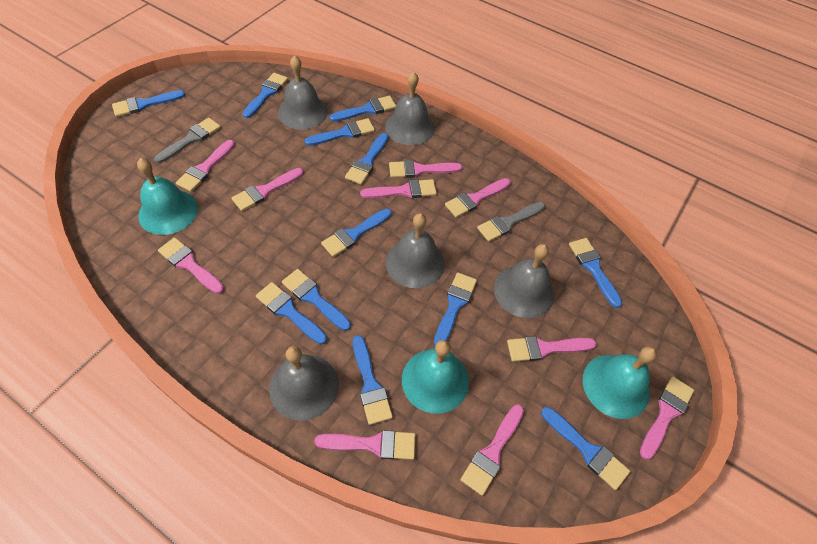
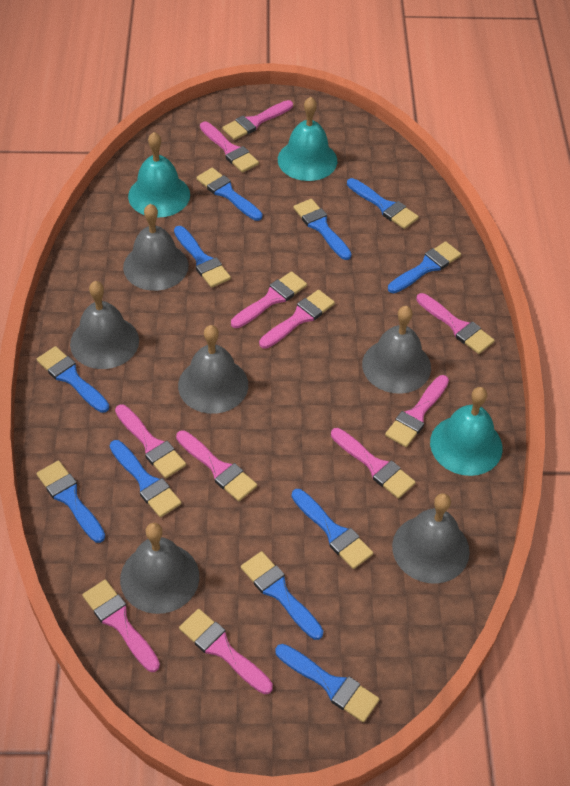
blue brush: [112,90,185,117] [242,73,288,118] [256,282,327,344] [282,269,351,331] [304,118,375,146] [321,209,391,257] [329,96,396,122] [345,133,389,185] [353,335,393,425] [434,273,477,346] [541,407,630,490] [569,238,622,308] = 12 -> [37,346,109,413] [37,461,105,543] [110,440,182,517] [174,226,231,288] [196,168,263,221] [241,551,323,640] [275,644,380,722] [292,489,373,569] [293,199,351,260] [347,178,419,229] [388,241,461,293] = 11
grey bell: [269,346,339,421] [278,55,328,130] [385,71,435,145] [386,213,445,288] [494,244,554,318] = 5 -> [70,281,139,369] [120,523,199,614] [123,204,188,291] [178,325,248,414] [362,306,431,394] [392,493,470,584] = 6
grey brush: [154,118,221,163] [477,202,545,242] = 2 -> none = 0
pink brush: [158,237,224,294] [176,140,235,192] [231,168,303,211] [314,430,416,460] [360,179,437,198] [389,160,462,178] [445,178,511,218] [460,404,524,496] [507,336,596,362] [640,377,694,459] = 10 -> [82,580,160,672] [115,405,186,478] [176,430,257,501] [179,609,273,694] [200,121,259,172] [222,100,293,140] [231,271,307,328] [259,290,335,349] [331,428,416,499] [385,375,449,447] [416,293,495,354] = 11

